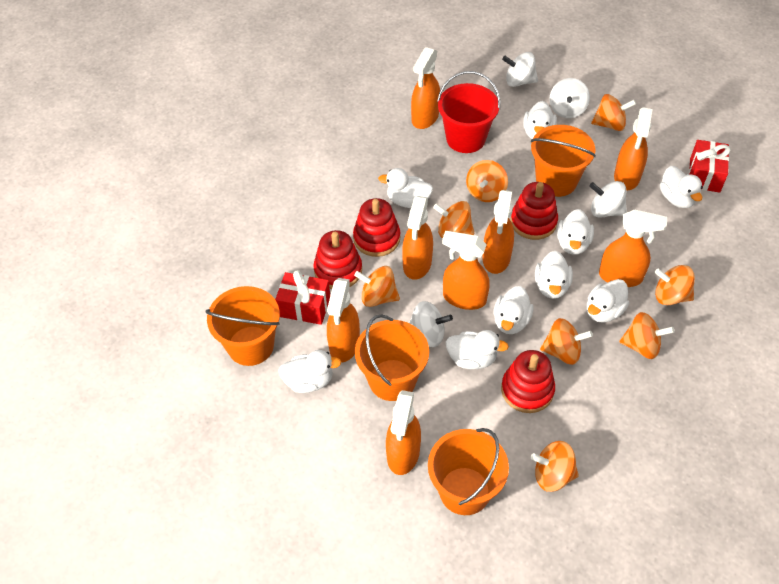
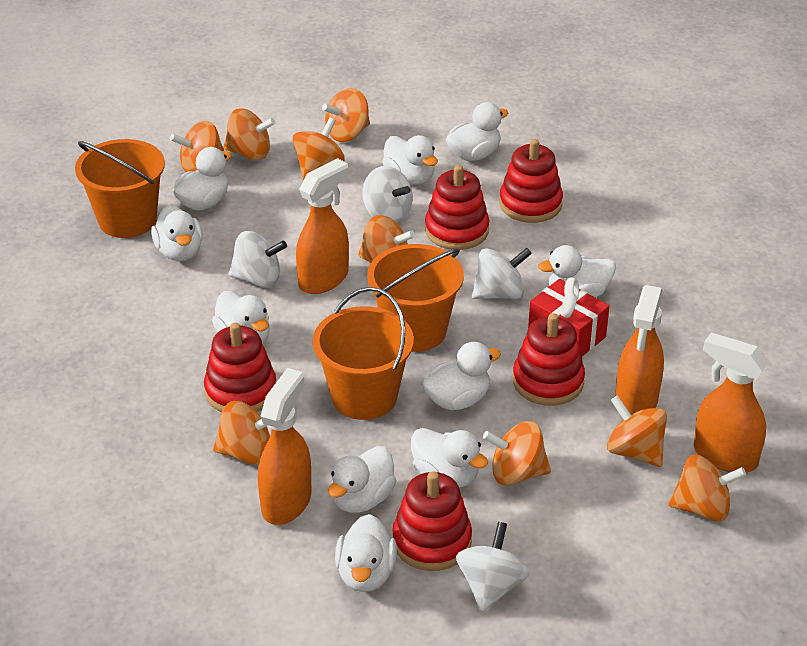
orange bucket: [206,286,280,366] [355,314,429,401] [428,428,509,515] [531,125,596,197] = 4 -> [75,139,165,238] [313,287,414,420] [367,244,464,352] = 3
orange spinning top: [354,266,400,307] [433,201,474,238] [466,160,508,202] [531,441,579,492] [540,318,593,365] [591,94,636,131] [619,312,675,359] [655,265,695,305] = 8 -> [170,121,224,172] [213,401,270,465] [223,108,275,161] [292,118,345,180] [322,88,370,142] [358,215,415,263] [483,421,551,485] [607,395,667,467] [668,454,746,522] = 9
orange spray bottle: [327,278,360,362] [386,390,421,475] [402,196,433,280] [411,47,440,129] [442,231,490,310] [482,190,514,274] [599,209,667,287] [614,107,653,190] = 8 -> [258,368,311,525] [296,158,349,294] [615,285,664,415] [694,333,769,472] = 4
red bucket: [437,71,500,153] = 1 -> none = 0
red gift: [275,270,330,325] [689,140,731,193] = 2 -> [528,278,609,356] = 1
red stacking toy: [314,230,362,289] [353,198,400,257] [501,350,555,413] [510,182,558,240] = 4 -> [204,322,276,412] [393,471,472,571] [425,165,489,250] [499,139,563,223] [513,313,585,406] = 5
white duck: [278,350,341,393] [378,168,433,208] [446,330,509,369] [493,286,534,334] [523,101,557,139] [535,251,573,299] [557,209,594,255] [587,279,630,323] [660,166,703,208] = 9 -> [151,205,203,261] [173,147,231,210] [212,291,270,343] [328,446,397,513] [335,514,397,592] [382,135,438,185] [411,428,489,488] [422,342,501,410] [446,102,508,161] [538,245,616,298] = 10

